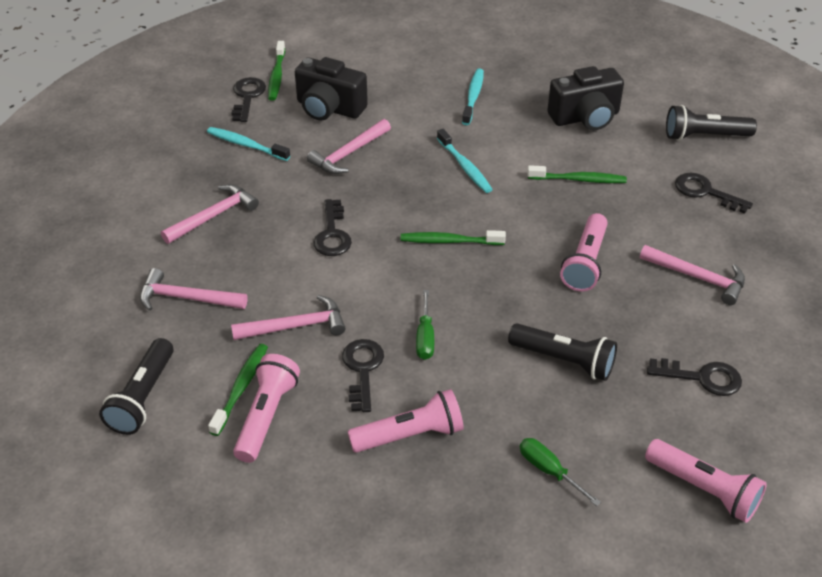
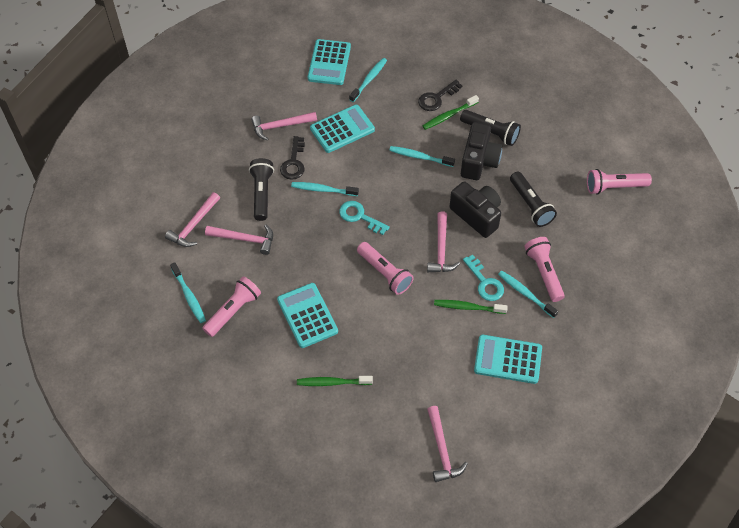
black key: [231,77,266,122] [314,199,352,256] [342,339,384,412] [647,358,742,396] [675,173,753,214] = 5 -> [280,136,305,180] [418,80,462,111] = 2
green screwdriver: [416,290,434,360] [520,438,601,506] = 2 -> none = 0
green toothbrush: [208,344,268,436] [268,41,285,101] [401,230,506,245] [527,165,627,183] = 4 -> [297,376,373,386] [423,95,479,130] [434,300,508,314] = 3
turquoise calculator: none = 0 -> [277,283,338,348] [308,39,351,85] [310,105,375,153] [474,335,542,384] = 4
turquoise key: none = 0 -> [339,201,390,235] [463,255,504,301] = 2
turquoise toothbrush: [207,127,290,161] [437,129,493,193] [462,68,484,125] = 3 -> [170,262,206,323] [291,182,359,196] [349,58,387,102] [389,146,455,167] [498,270,558,318] = 5

